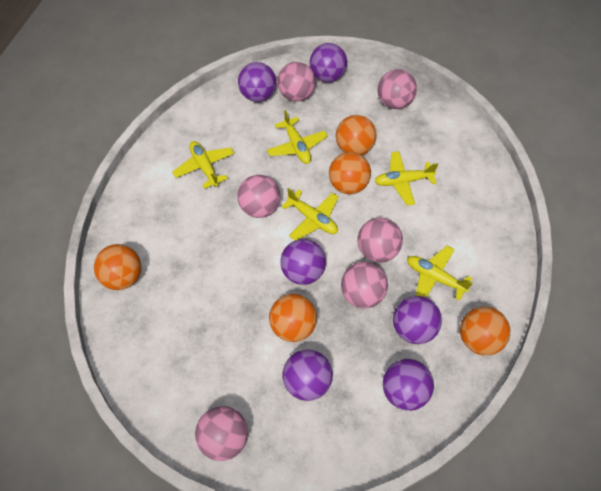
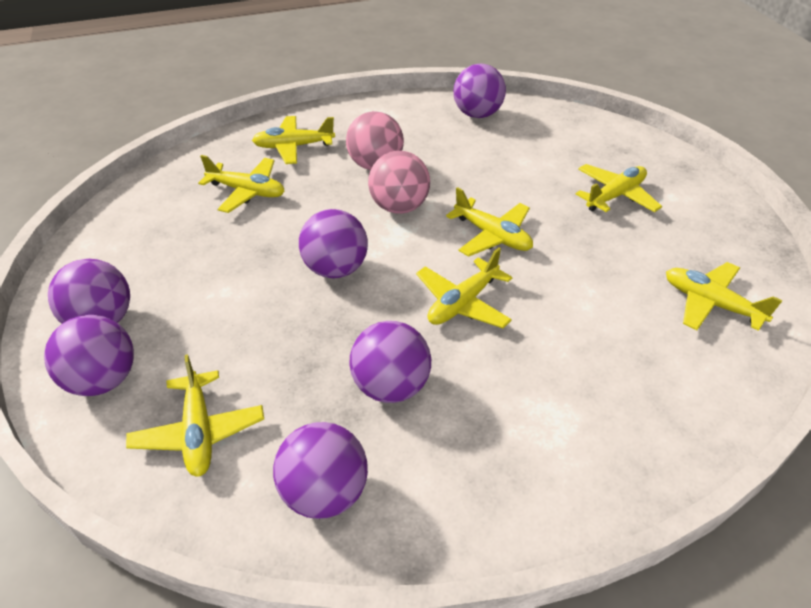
orange ball: [94,244,142,290] [269,294,317,342] [329,152,371,194] [336,115,377,155] [460,307,510,355] = 5 -> none = 0
pink ball: [195,406,248,461] [237,175,281,218] [277,62,316,102] [341,262,388,308] [357,218,403,262] [378,69,417,109] = 6 -> [346,111,404,170] [368,151,430,214] = 2
yellow plane: [172,141,235,189] [267,110,328,164] [281,188,339,240] [375,151,438,206] [407,246,473,300] = 5 -> [126,354,264,477] [198,155,285,213] [252,116,335,164] [416,248,512,328] [446,187,533,257] [576,164,662,212] [666,262,783,331] = 7

